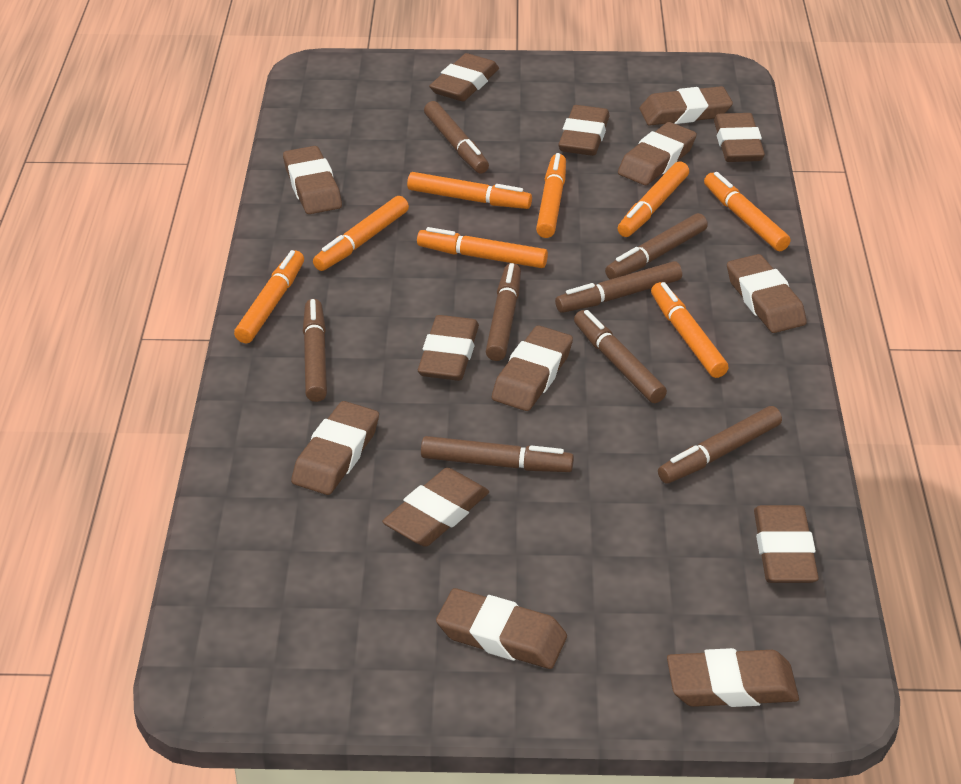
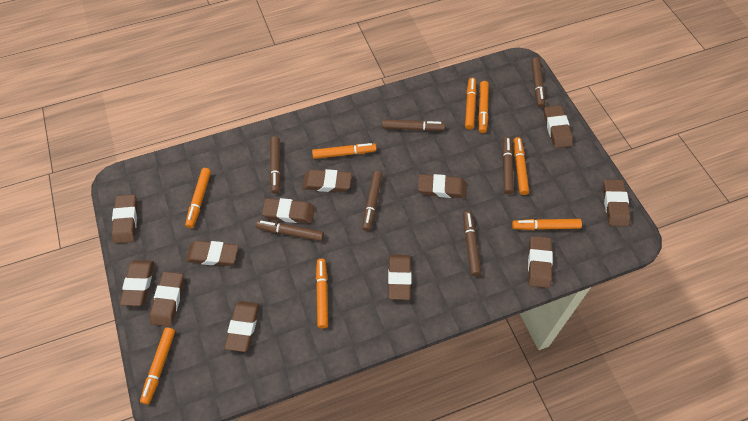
brown eraser: [283,146,342,214] [291,401,379,495] [382,468,489,547] [418,315,479,381] [429,53,499,101] [436,588,567,669] [492,325,573,411] [558,105,610,156] [618,122,697,185] [640,86,733,126] [667,648,799,707] [714,113,765,162] [727,254,807,333] [754,505,819,583] = 14 -> [112,194,138,244] [120,260,154,306] [150,272,184,327] [186,241,239,266] [225,301,259,352] [262,198,315,223] [302,169,352,192] [388,255,411,300] [418,174,467,198] [528,236,553,288] [544,105,573,148] [603,179,631,226] = 12
brown marker: [303,299,327,402] [421,436,574,472] [424,101,489,174] [486,263,521,361] [555,261,682,313] [574,310,667,403] [605,213,708,279] [658,406,782,484] = 8 -> [256,220,324,241] [270,136,281,194] [362,171,382,231] [382,119,445,131] [463,211,481,276] [502,137,514,194] [531,57,545,108] = 7

